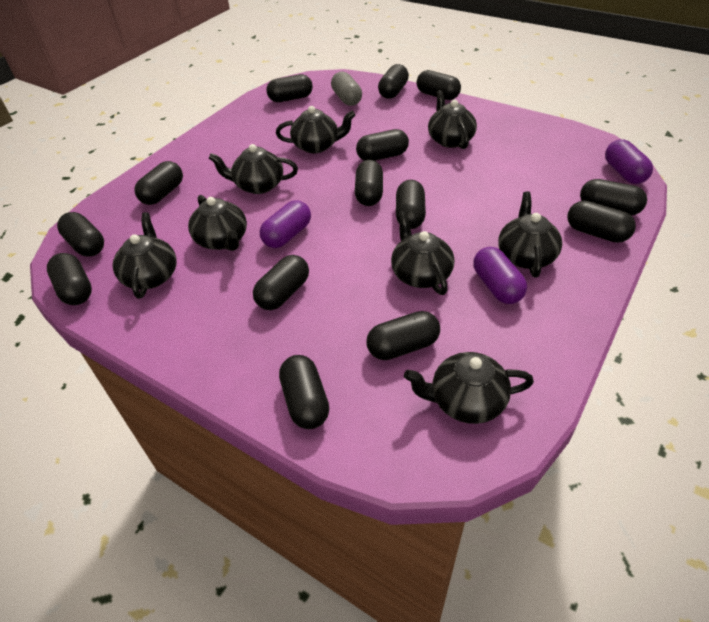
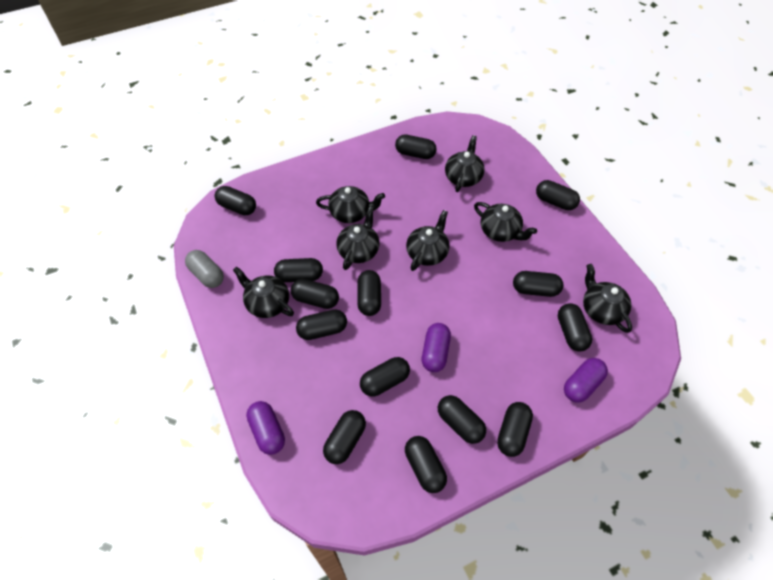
black teapot: [113,212,176,299] [188,195,247,251] [209,144,298,194] [276,106,355,153] [391,211,455,295] [404,352,534,424] [428,90,477,149] [498,192,562,277] = 8 -> [233,266,294,318] [316,186,385,223] [336,206,380,270] [406,210,450,271] [445,135,485,192] [474,202,537,242] [583,264,632,333] = 7

